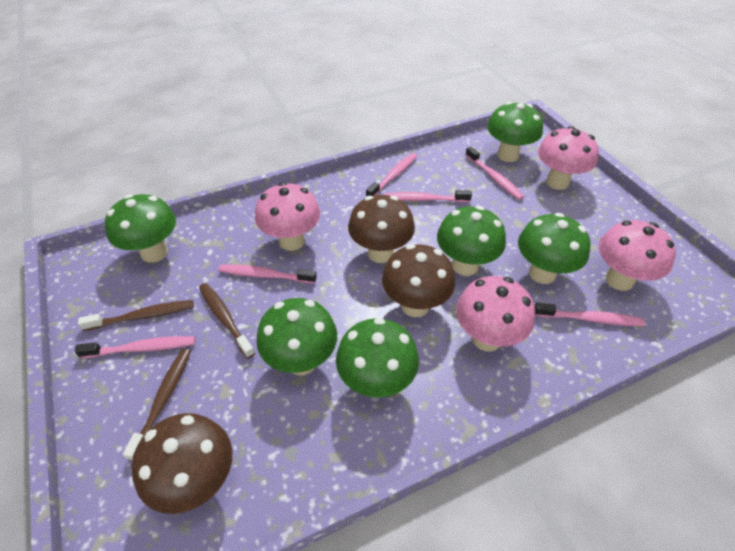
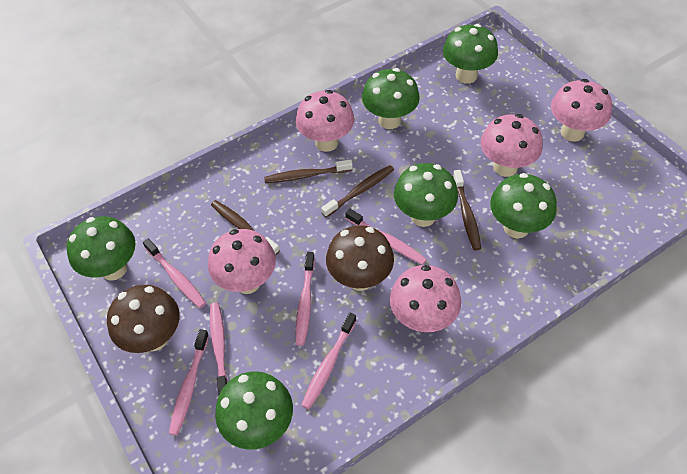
brown mushroom: [132,413,232,514] [348,195,415,263] [382,244,455,317] = 3 -> [107,285,180,353] [326,225,394,291] = 2
brown toothbrush: [78,300,194,331] [123,348,191,461] [199,283,255,359] = 3 -> [211,200,280,255] [264,159,353,183] [321,165,394,217] [453,170,481,251] = 4
pink mushroom: [255,182,320,251] [456,276,535,352] [538,126,599,190] [599,220,676,291] = 4 -> [208,229,276,294] [296,90,354,152] [390,265,461,332] [481,114,543,177] [551,79,612,142] = 5

